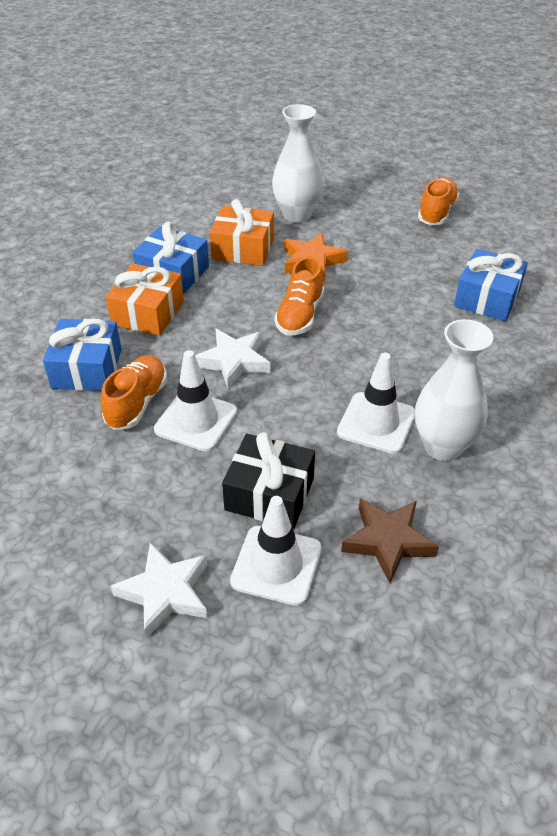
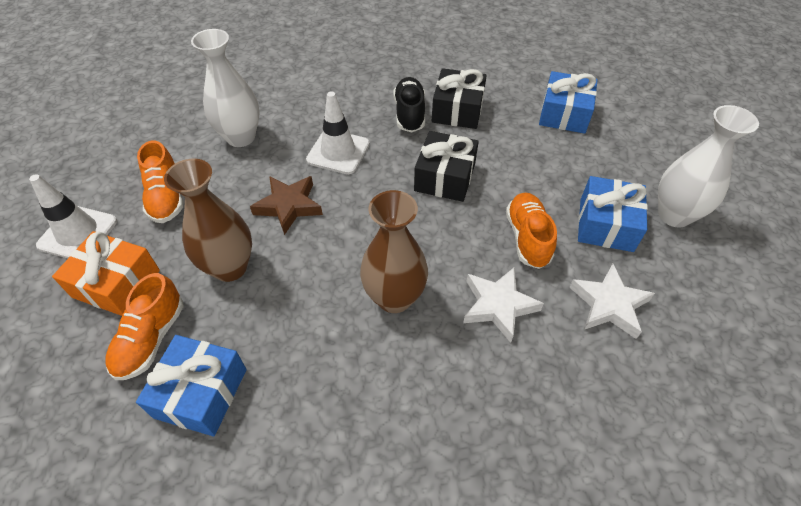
black gift: [222,432,315,529] = 1 -> [414,131,479,202] [432,68,487,129] = 2
black shoe: none = 0 -> [394,77,425,132] = 1
brown vase: none = 0 -> [164,159,252,282] [360,190,428,313] = 2
orange gift: [106,263,184,336] [210,199,274,266] = 2 -> [52,231,160,316] = 1
orange star: [284,232,348,281] = 1 -> none = 0
white traffic cone: [154,350,237,452] [230,496,322,606] [337,352,415,454] = 3 -> [29,174,117,258] [306,91,370,174] = 2

